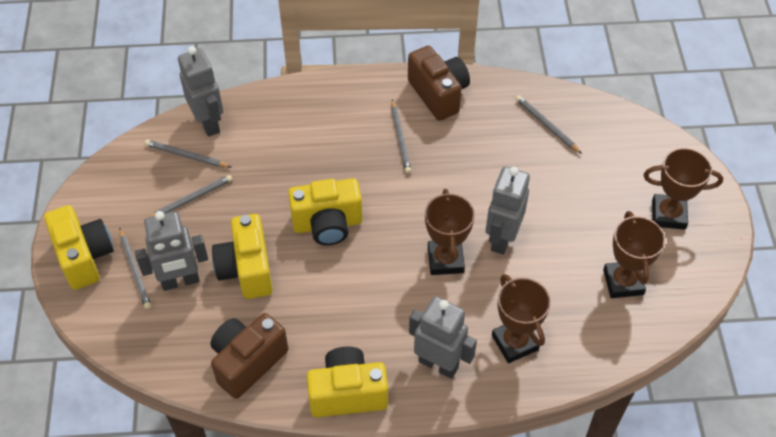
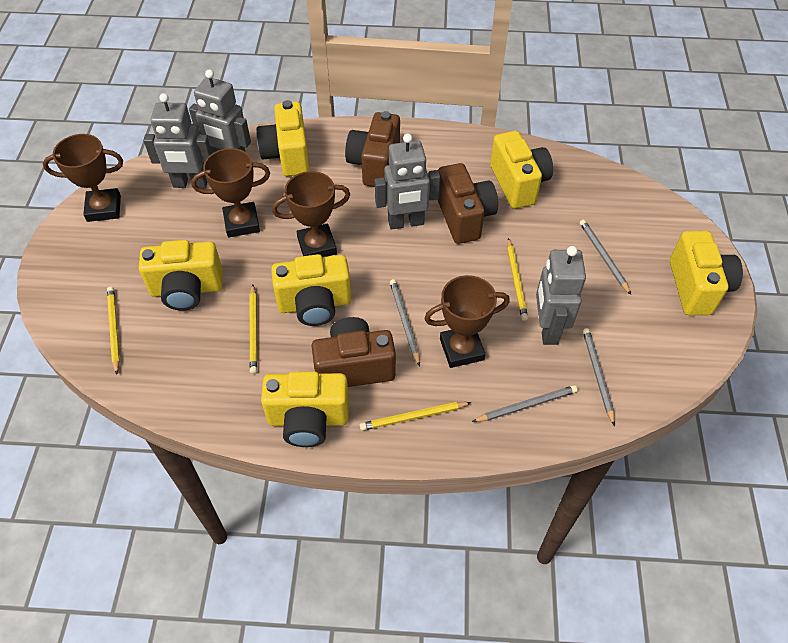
brown camera: [210,313,288,399] [408,46,470,121] = 2 -> [312,317,396,387] [345,111,400,187] [438,163,498,244] = 3
grey pencil: [119,228,151,309] [145,140,231,168] [147,175,232,218] [391,100,411,174] [516,95,582,154] = 5 -> [390,279,420,366] [472,385,578,422] [580,220,631,295] [583,328,615,426] = 4
yellow camera: [44,205,114,290] [212,214,273,299] [288,178,362,245] [307,346,388,417] = 4 -> [139,240,223,311] [256,100,310,176] [261,372,349,447] [271,254,351,326] [490,131,553,209] [670,231,743,315] = 6
yellow pencil: none = 0 -> [107,287,120,375] [250,285,257,374] [360,402,472,431] [507,238,528,321] = 4

